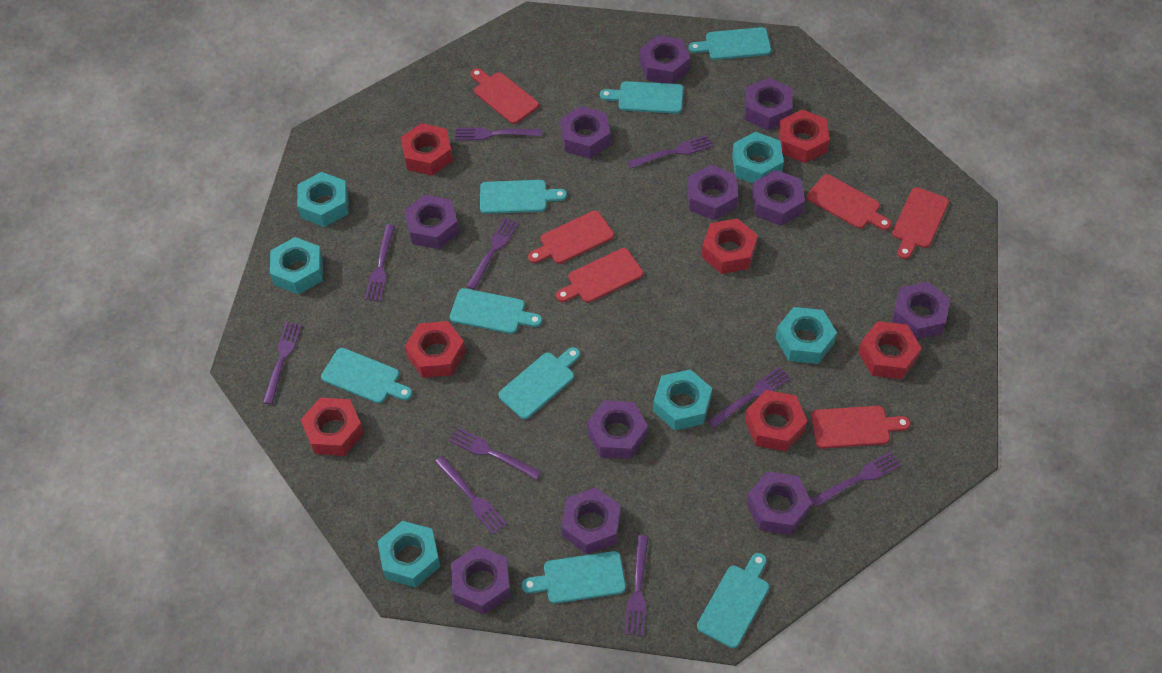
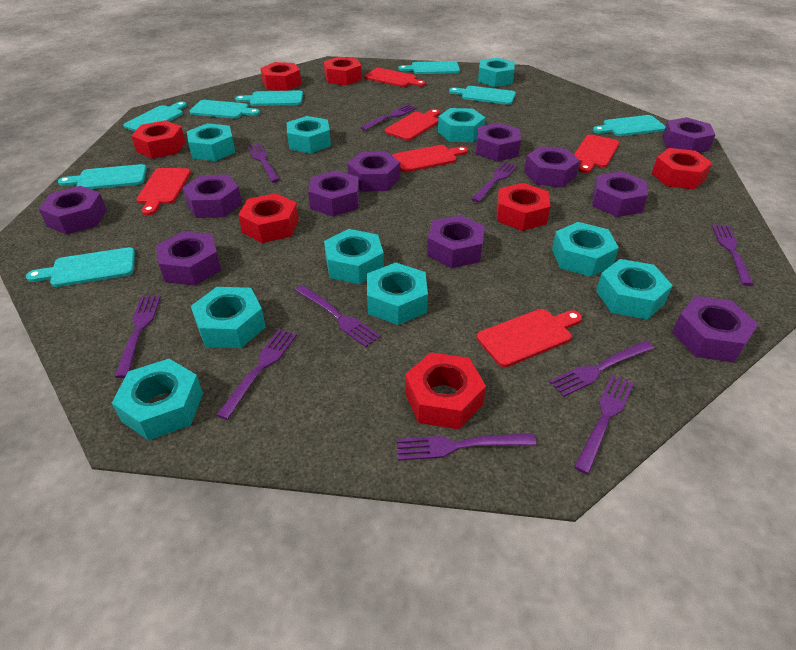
turquoise nut: [270,237,323,294] [297,172,348,227] [378,521,440,587] [653,369,712,431] [732,132,784,183] [776,307,837,364] = 6 -> [112,359,203,440] [187,123,236,161] [191,287,266,348] [287,116,331,153] [324,229,384,285] [367,262,428,325] [438,108,485,142] [478,58,515,87] [552,222,619,277] [596,259,673,320] = 10

